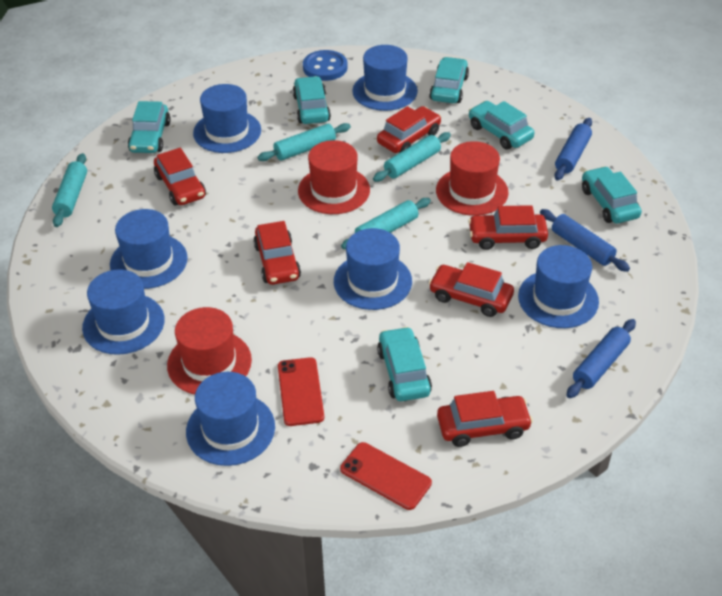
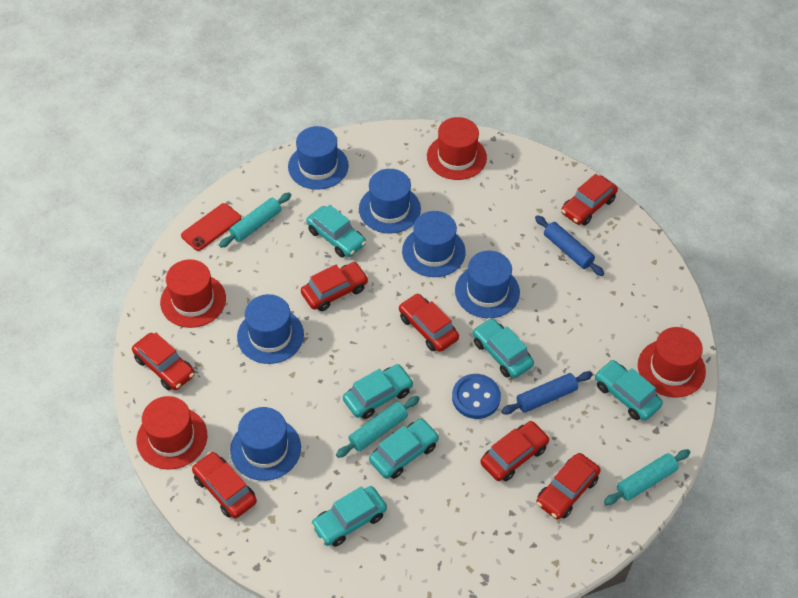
blue hat: [82,269,165,355] [110,209,188,289] [186,372,275,466] [193,84,261,153] [334,228,412,310] [352,45,418,111] [518,245,599,328] = 7 -> [230,407,301,481] [237,294,304,364] [288,126,349,190] [359,169,421,234] [402,211,466,277] [455,251,520,318] = 6
blue rolling pin: [540,209,630,272] [554,118,592,180] [566,319,636,398] = 3 -> [501,371,593,414] [535,215,604,276] = 2
red car: [154,148,206,206] [253,221,301,285] [377,106,441,153] [429,262,514,317] [437,391,533,447] [468,205,548,250] = 6 -> [132,333,195,390] [192,452,257,519] [301,262,369,311] [399,293,459,352] [480,421,550,481] [536,453,601,519] [561,174,618,225] = 7
red hat: [167,307,252,394] [298,140,370,214] [436,141,509,216] = 3 -> [137,396,207,470] [160,259,226,328] [427,117,487,180] [638,327,706,397] = 4
red phone: [278,357,324,426] [340,442,432,510] = 2 -> [181,203,242,251] = 1
turquoise rolling pin: [52,153,87,227] [258,123,351,161] [341,198,431,249] [373,132,451,182] = 4 -> [219,193,291,248] [336,396,420,458] [604,449,690,505] = 3

